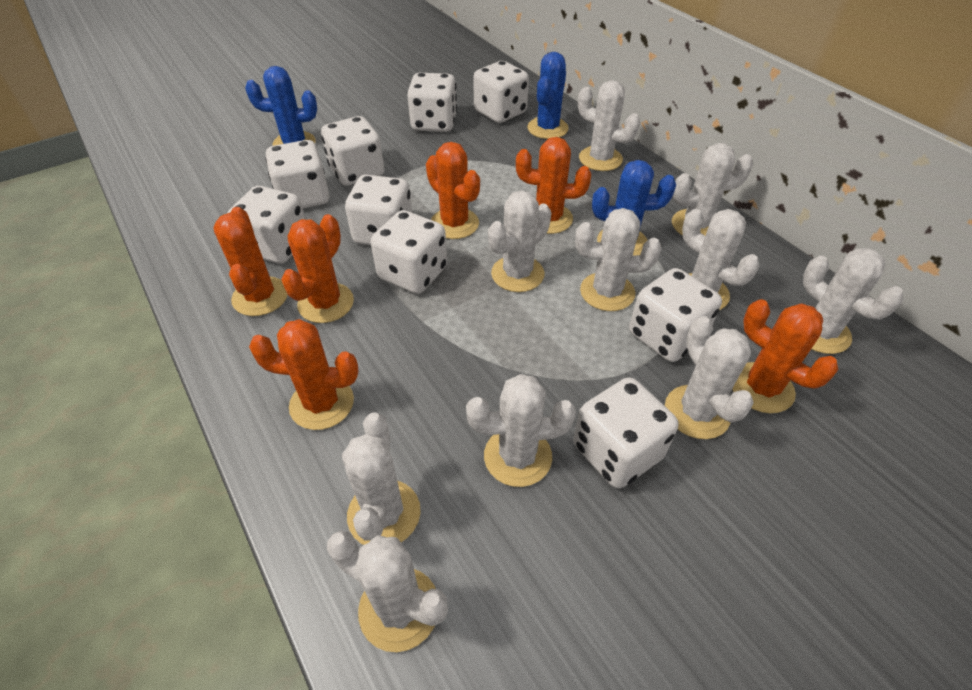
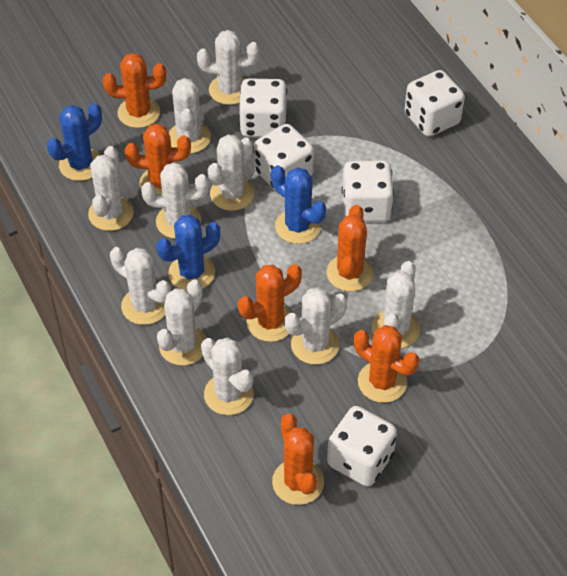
white dice: [228,186,306,264] [265,140,329,209] [321,116,384,186] [345,175,412,245] [371,210,447,294] [407,73,457,132] [473,61,529,123] [573,377,678,489] [629,268,722,362] = 9 -> [239,78,287,137] [254,124,314,192] [327,406,397,487] [342,161,394,222] [405,70,465,137] = 5

